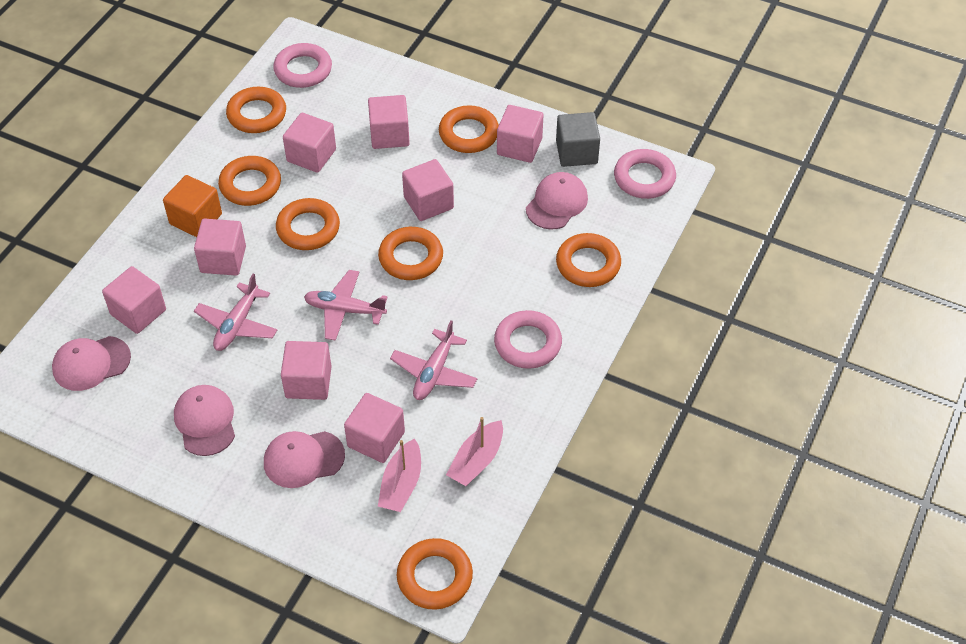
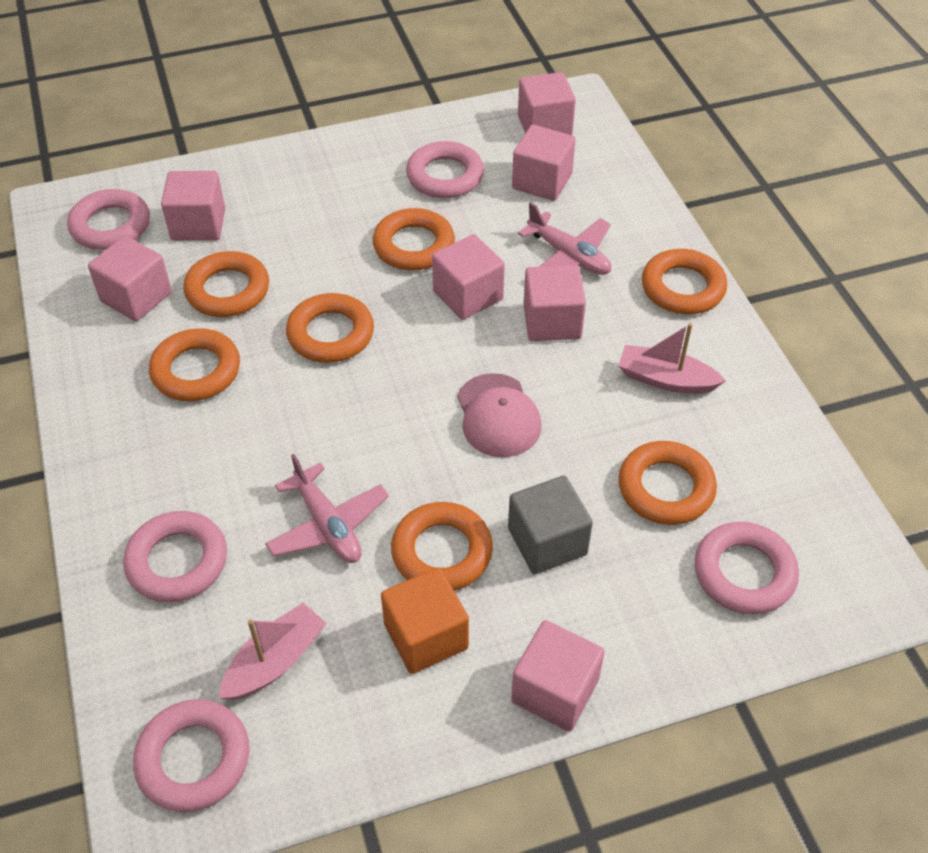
pink cap: [52,336,131,391] [174,385,235,456] [264,431,345,488] [526,172,588,230] = 4 -> [457,373,542,457] = 1
pink cube: [102,266,166,334] [194,219,246,276] [281,341,332,400] [283,113,336,173] [344,393,405,463] [368,95,410,149] [402,159,454,221] [497,105,543,163] = 8 -> [88,236,172,321] [161,171,225,241] [432,234,505,320] [511,620,605,731] [512,125,576,201] [518,72,576,135] [523,265,586,341] = 7
pink plane: [194,274,278,351] [304,270,388,341] [390,320,477,400] = 3 -> [265,454,389,563] [518,202,611,275] = 2
pink ring: [273,43,332,88] [494,310,562,369] [614,149,676,199] = 3 -> [67,189,150,250] [123,511,227,602] [133,699,249,812] [406,141,484,198] [695,522,799,614] = 5

